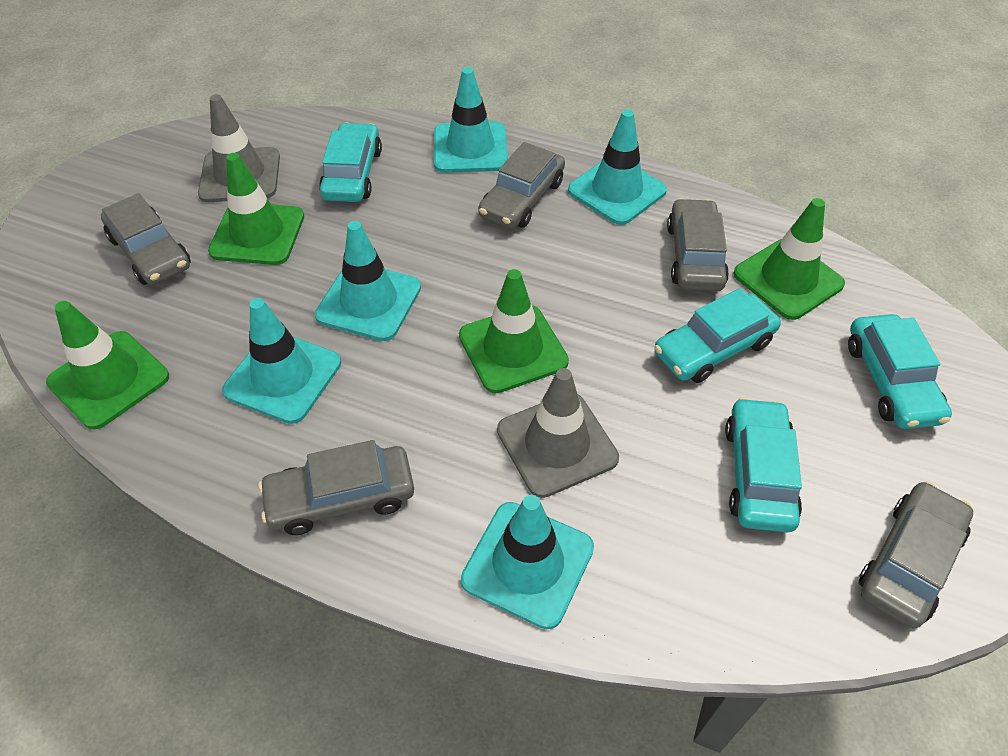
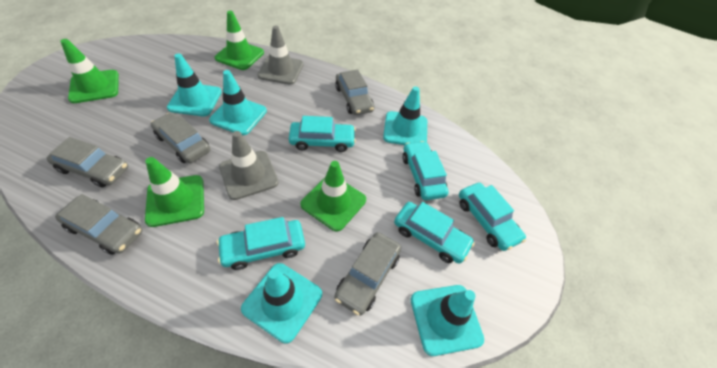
turquoise car: [319,123,382,202] [654,288,781,383] [725,397,802,532] [848,314,952,429] = 4 -> [217,217,305,270] [289,116,356,152] [394,202,475,264] [402,141,449,200] [459,183,526,251] = 5

